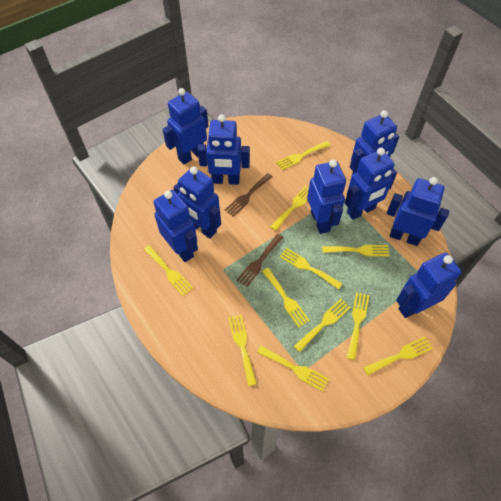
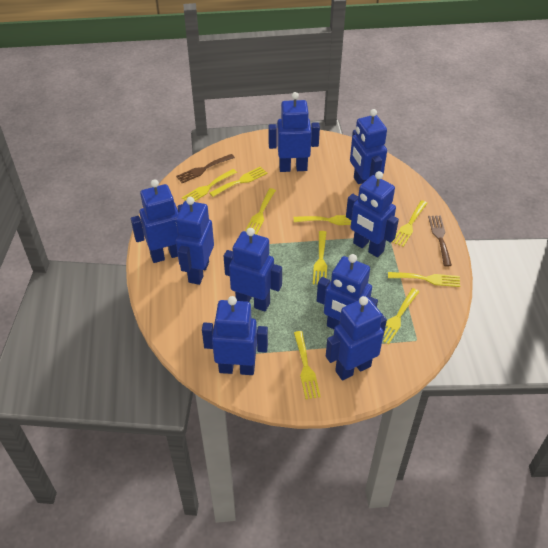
yellow fork: [144,245,193,296] [228,315,257,386] [257,346,329,392] [262,268,310,327] [270,186,309,231] [276,141,330,170] [279,248,342,289] [294,299,351,352] [322,245,390,256] [347,292,369,360] [363,337,433,375] = 11 -> [182,169,237,202] [210,166,267,197] [245,188,276,235] [294,215,351,225] [294,331,321,399] [313,231,327,285] [383,288,419,344] [388,272,460,287] [392,200,428,247] = 9

